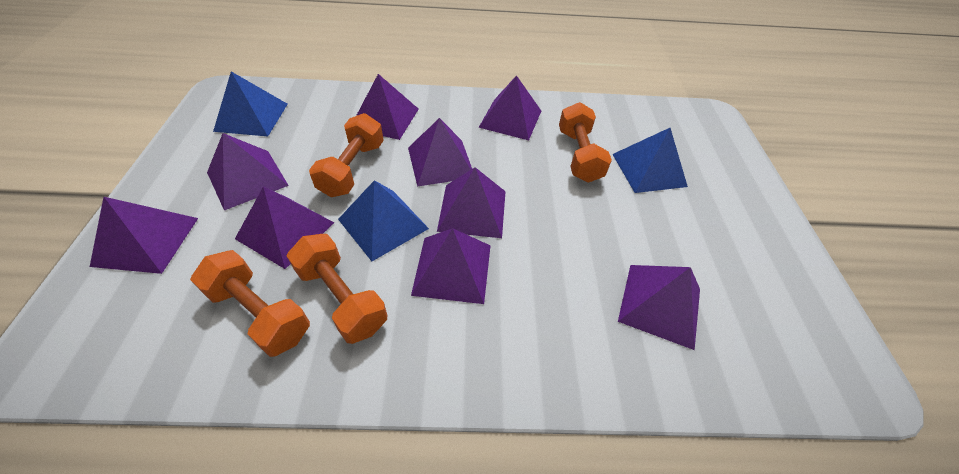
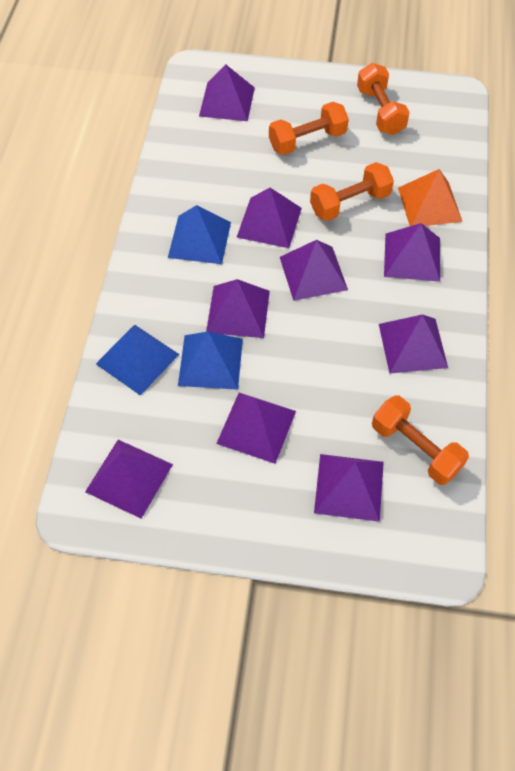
orange pyramid: none = 0 -> [398,169,463,226] = 1

